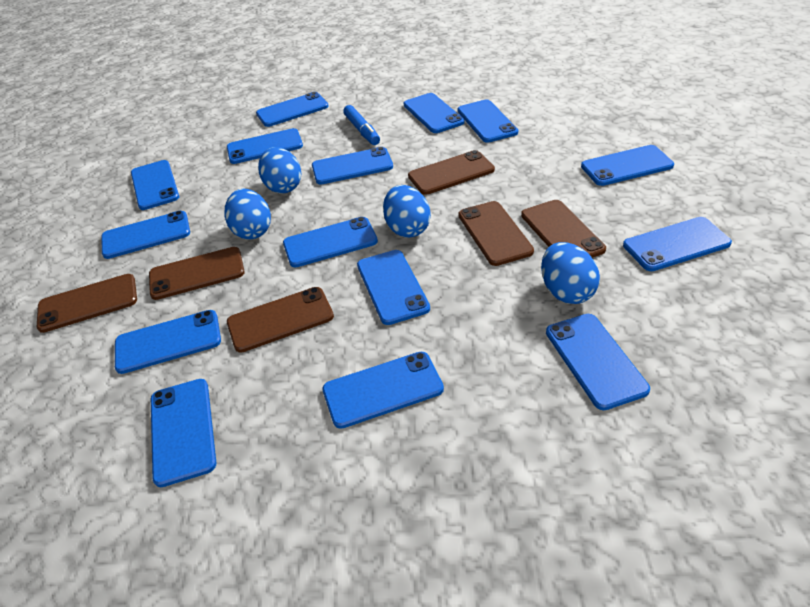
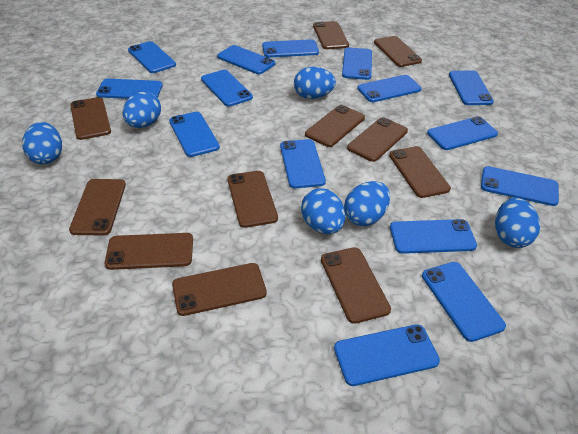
blue egg: [225,189,271,240] [258,147,302,194] [383,185,431,238] [541,242,600,304] = 4 -> [22,122,62,164] [123,91,161,128] [294,67,336,99] [301,188,345,234] [344,181,390,226] [495,198,540,248] = 6
blue marker: [343,105,380,145] = 1 -> none = 0
brown phone: [37,274,137,333] [149,247,245,300] [227,287,334,353] [408,150,495,195] [458,201,534,266] [521,200,606,258] = 6 -> [69,179,126,236] [70,97,111,140] [105,233,193,270] [172,263,267,316] [227,171,278,228] [305,105,365,147] [313,21,349,49] [321,247,391,324] [347,117,408,162] [374,36,422,67] [389,146,451,198] = 11

